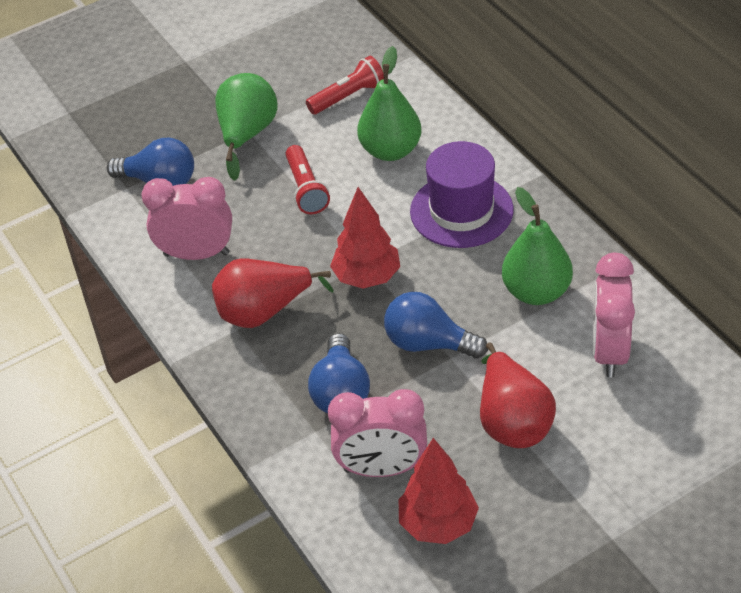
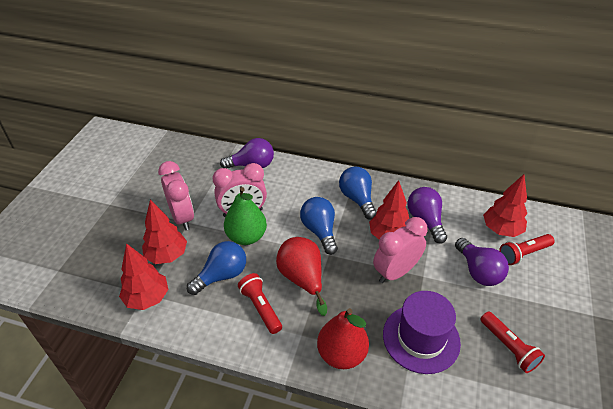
green pear: [215,73,278,181] [357,46,421,161] [502,187,573,305] = 3 -> [224,187,267,245] = 1
purple light bulb: none = 0 -> [220,138,274,169] [407,187,447,244] [455,238,509,286] = 3
red flashlight: [285,145,330,214] [306,56,384,114] = 2 -> [238,273,282,334] [481,311,545,373] [499,234,555,265] = 3
red tree: [330,187,400,289] [399,438,479,544] = 2 -> [119,243,168,310] [142,200,187,264] [369,180,409,239] [483,174,527,237] = 4

